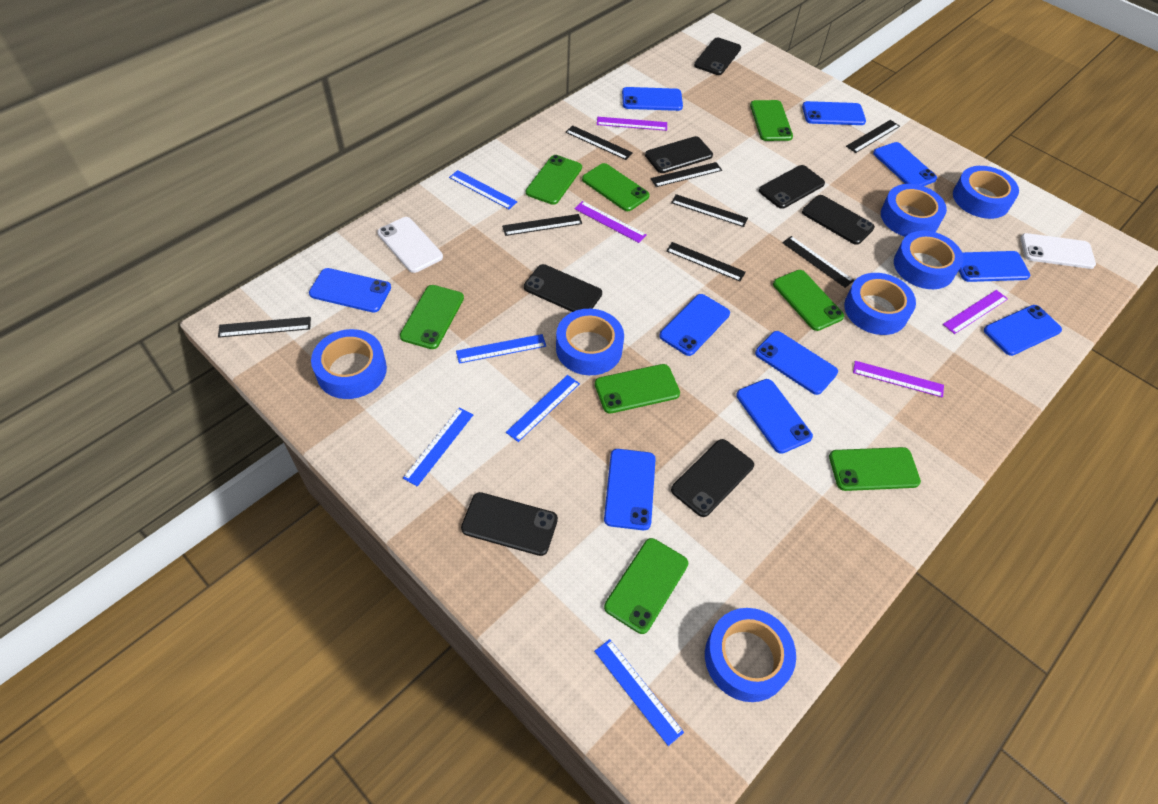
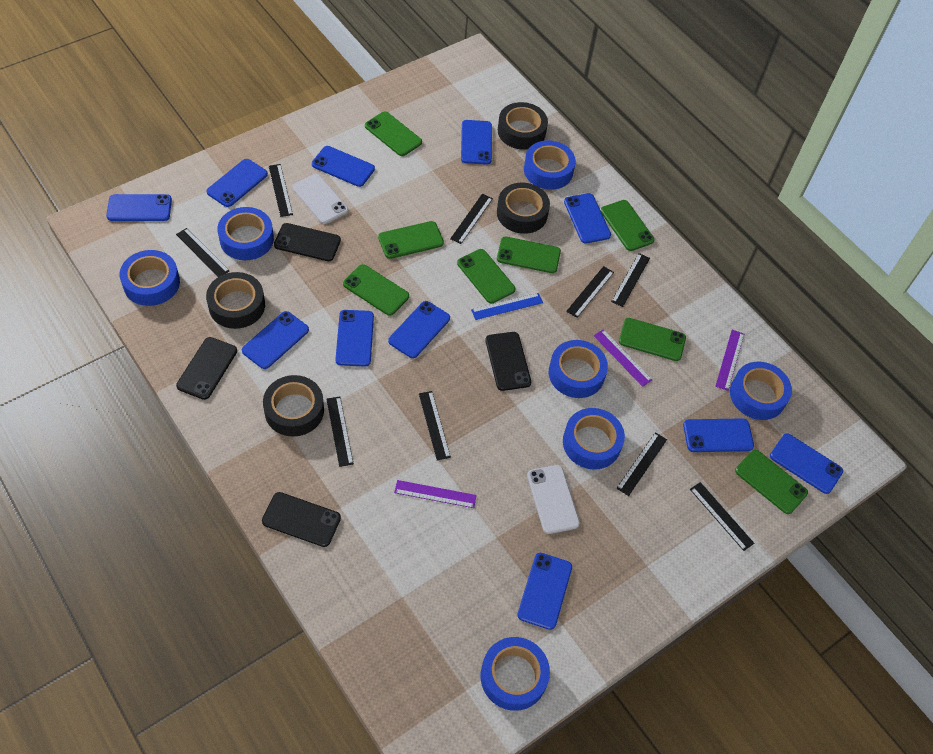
black phone: [461,492,558,556] [524,264,602,312] [645,136,713,173] [671,439,754,517] [694,37,741,75] [759,165,825,209] [802,195,875,245] = 7 -> [176,337,237,400] [262,492,341,547] [274,223,341,261] [485,332,531,391] = 4
black ruler: [218,317,311,338] [502,214,582,236] [565,125,633,160] [650,162,722,187] [666,242,746,281] [671,194,748,227] [782,236,854,288] [846,120,900,153] = 8 -> [176,228,229,277] [269,164,293,217] [326,396,354,467] [419,391,451,460] [450,194,493,244] [566,266,614,318] [611,253,650,307] [616,432,667,496] [690,482,754,551] = 9
black tape: none = 0 -> [206,272,265,329] [263,375,324,437] [497,183,550,234] [498,102,548,150] = 4
blue phone: [309,268,391,312] [604,449,656,530] [622,87,683,111] [659,294,730,356] [736,379,813,454] [755,331,838,395] [802,101,866,125] [873,142,937,186] [959,251,1030,282] [984,305,1062,356] = 10 -> [106,194,172,221] [206,159,268,207] [242,311,309,369] [312,146,375,187] [336,310,374,366] [388,301,450,358] [461,120,492,165] [517,553,572,630] [564,193,611,243] [683,418,754,452] [770,433,843,494] = 11
blue ruler: [403,407,473,487] [449,170,517,209] [456,334,546,364] [506,375,580,442] [594,639,684,746] = 5 -> [471,293,543,320] = 1
purple ruler: [574,201,647,243] [597,117,667,131] [853,361,944,398] [943,290,1008,334] = 4 -> [394,480,477,508] [594,329,652,387] [715,330,744,391] = 3

